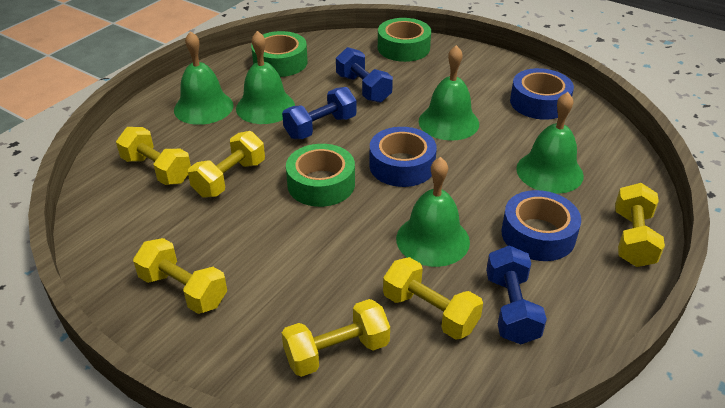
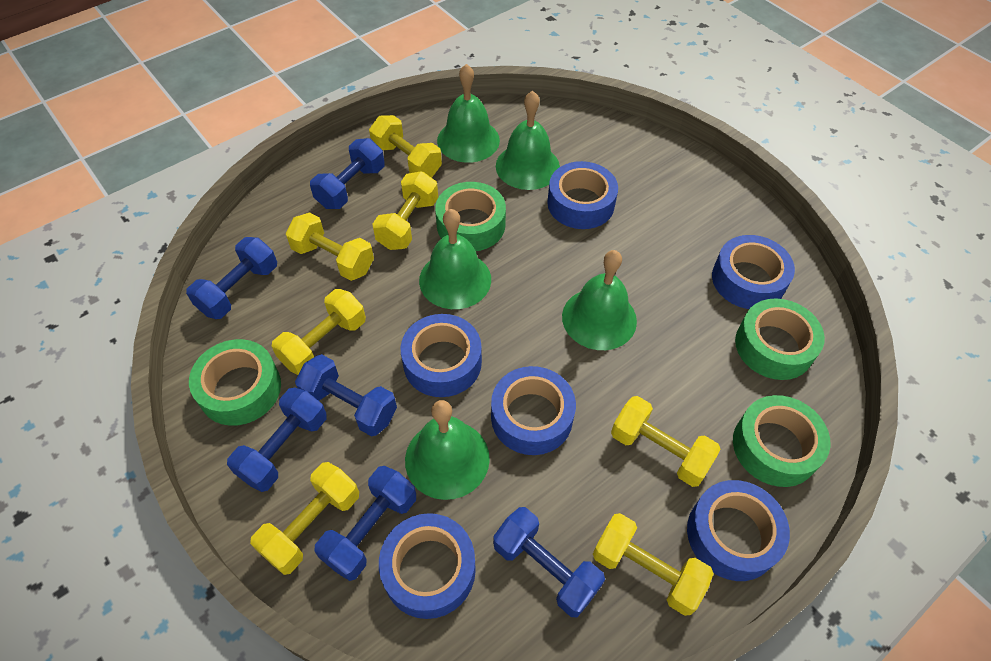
blue dumbbell: [282,87,356,139] [336,47,393,103] [486,245,547,344] = 3 -> [186,237,277,319] [227,387,327,492] [295,354,397,436] [310,138,385,209] [315,466,416,581] [493,507,605,617] = 6
blue tape: [369,127,437,187] [501,190,581,261] [510,68,574,120] = 3 -> [379,513,476,619] [400,314,482,397] [491,366,576,455] [547,161,618,229] [687,480,790,581] [712,235,795,309] = 6
green tape: [251,31,308,77] [286,144,355,207] [378,18,431,62] = 3 -> [189,339,281,426] [435,182,506,251] [733,395,830,487] [735,298,825,380] = 4
yellow dumbbell: [116,127,191,185] [133,238,227,314] [188,131,265,198] [282,299,390,377] [383,257,483,340] [615,183,665,267] = 6 -> [250,462,359,575] [272,289,366,375] [286,212,374,281] [369,115,442,178] [372,171,438,250] [593,513,714,616] [611,396,721,487] = 7

